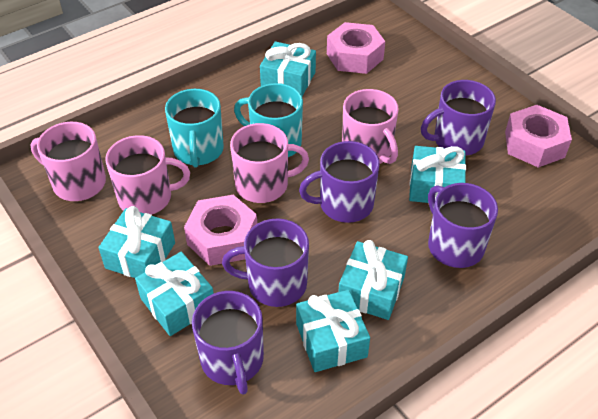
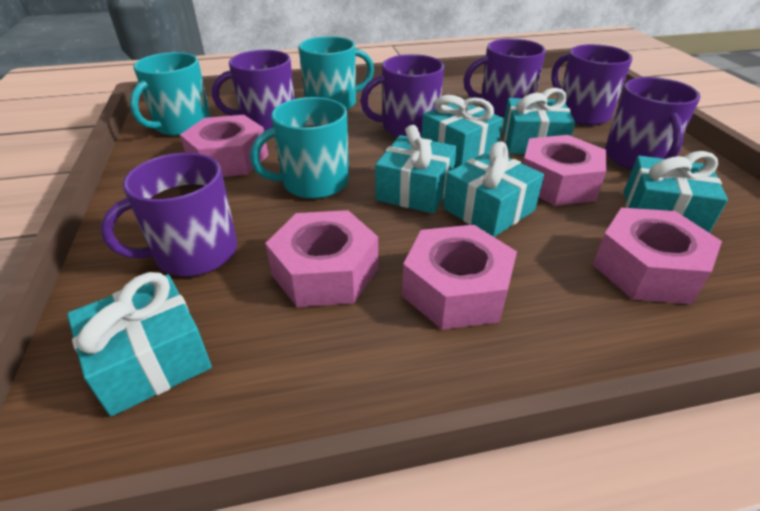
pink mug: [31,122,106,201] [105,135,190,215] [230,123,309,203] [342,89,399,164] = 4 -> none = 0
pink nut: [184,195,257,266] [327,22,385,74] [505,105,572,168] = 3 -> [180,115,268,177] [265,210,378,307] [402,225,517,330] [523,135,606,206] [593,208,722,304] = 5
purple mug: [192,291,264,395] [222,218,309,307] [299,141,380,223] [421,80,496,156] [428,183,498,268] = 5 -> [100,153,237,276] [212,50,294,131] [360,54,444,137] [463,39,546,117] [551,44,632,125] [605,77,701,169] = 6
turquoise mug: [165,89,224,167] [234,83,303,157] = 2 -> [130,52,211,136] [250,97,349,199] [299,36,374,110] = 3

